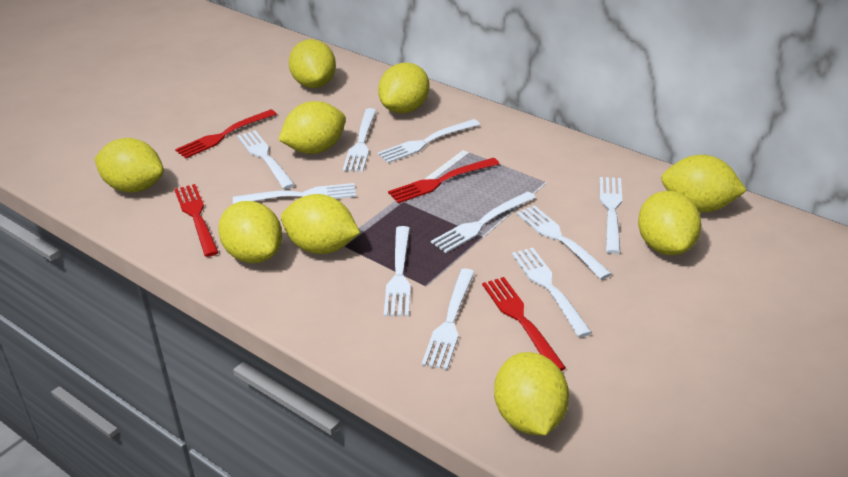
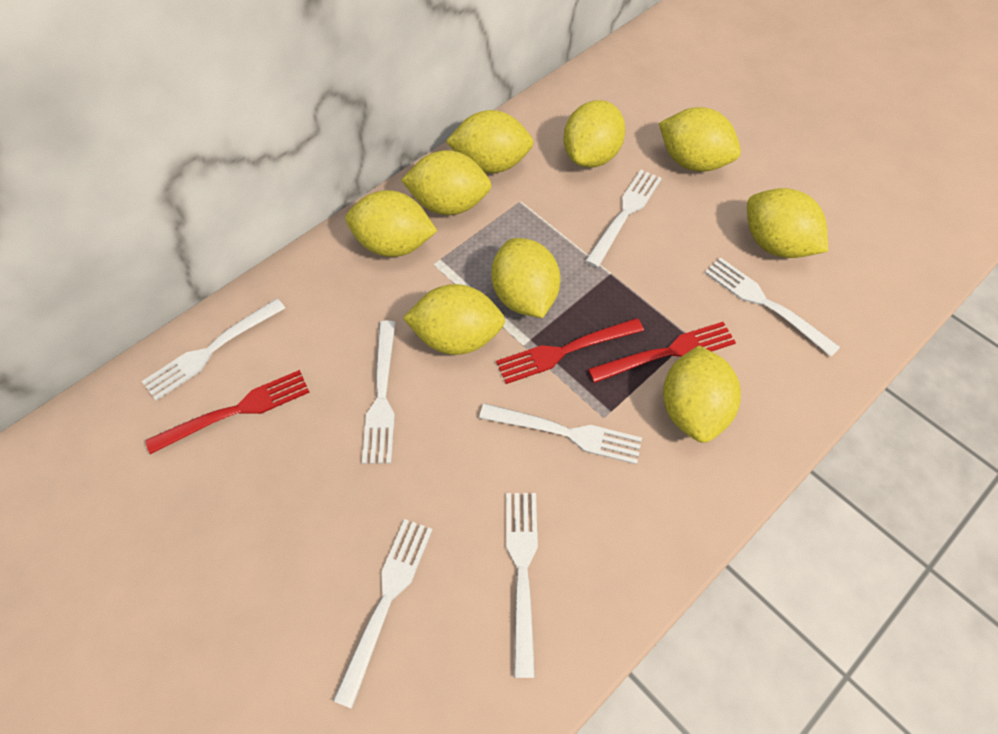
red fork: [174,184,219,257] [175,109,277,158] [388,158,499,203] [482,277,566,371] = 4 -> [145,370,310,454] [496,318,644,384] [588,322,736,383] = 3
white fork: [233,183,356,204] [237,130,295,189] [343,108,377,172] [377,119,480,163] [384,226,411,316] [422,269,474,370] [431,192,536,253] [512,248,592,337] [517,205,612,280] [600,177,622,254] = 10 -> [142,298,285,401] [333,519,433,709] [362,321,396,464] [479,403,642,465] [506,493,538,678] [585,170,662,268] [705,257,840,357] = 7

